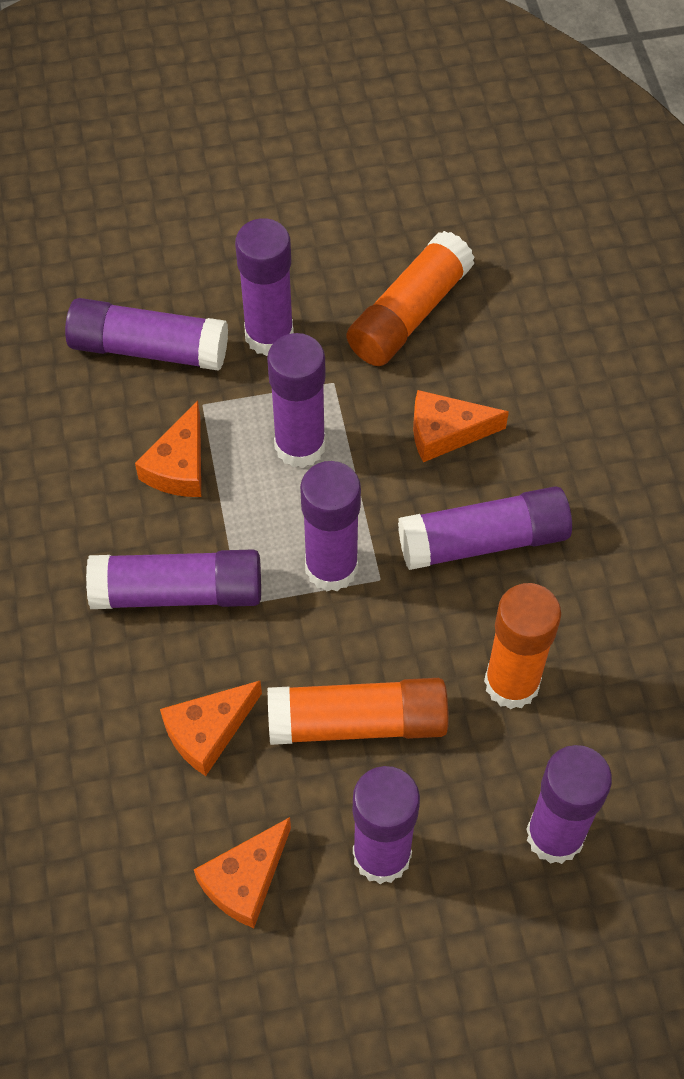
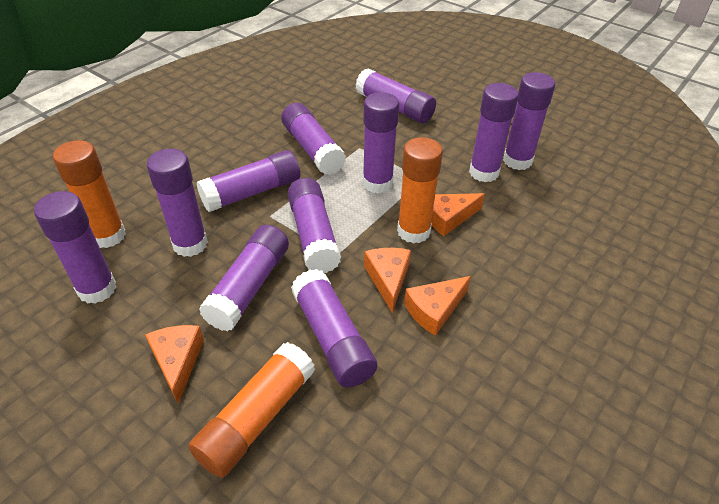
purple glue stick: [65,298,228,371] [86,549,261,609] [235,218,294,356] [267,333,326,468] [300,461,361,591] [353,766,420,884] [398,486,572,570] [526,745,612,864] = 8 -> [34,191,116,304] [147,149,208,257] [197,150,300,212] [199,225,289,331] [281,103,346,175] [288,178,341,273] [291,269,377,388] [355,68,436,123] [362,92,399,194] [469,83,519,182] [503,72,556,170] = 11

